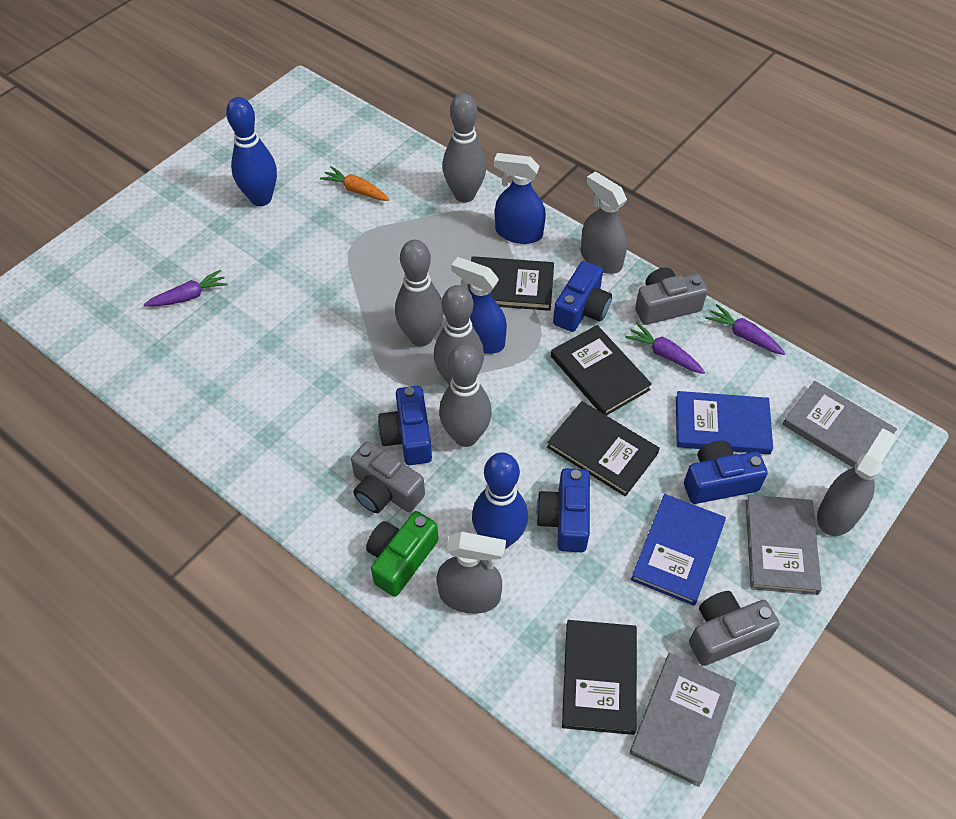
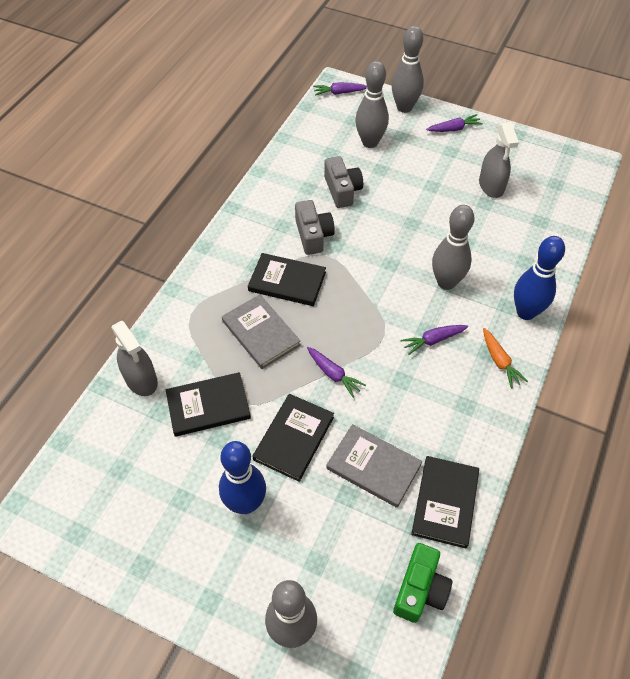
blue book: [631,494,726,606] [676,391,773,454] = 2 -> none = 0
blue camera: [378,386,432,465] [536,468,590,552] [553,261,612,332] [684,441,768,504] = 4 -> none = 0
blue spray bottle: [451,257,507,354] [494,153,546,244] = 2 -> none = 0
grey book: [630,653,737,787] [746,495,822,595] [782,381,897,468] = 3 -> [222,294,301,369] [326,424,422,508] = 2
grey camera: [351,441,425,513] [635,267,708,325] [689,591,779,666] = 3 -> [295,200,335,255] [324,156,363,208] = 2
grey spray bottle: [437,532,506,614] [581,171,627,274] [817,428,896,536] = 3 -> [112,320,158,396] [479,122,519,198] = 2
purple carrot: [144,270,228,307] [625,323,705,374] [705,304,785,355] = 3 -> [307,347,366,398] [313,82,367,96] [401,325,468,355] [426,114,483,132] = 4

